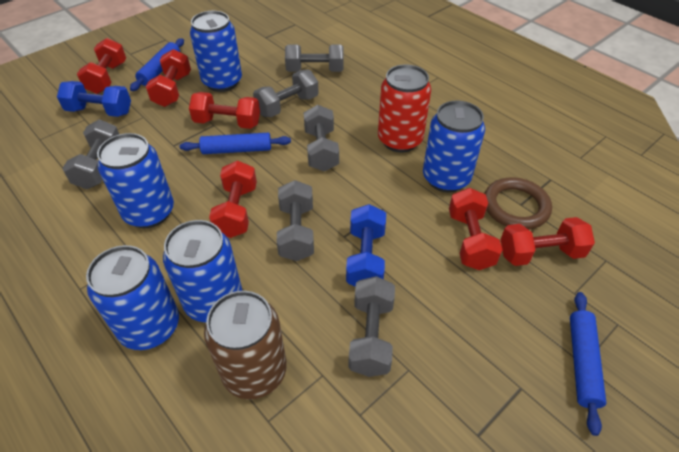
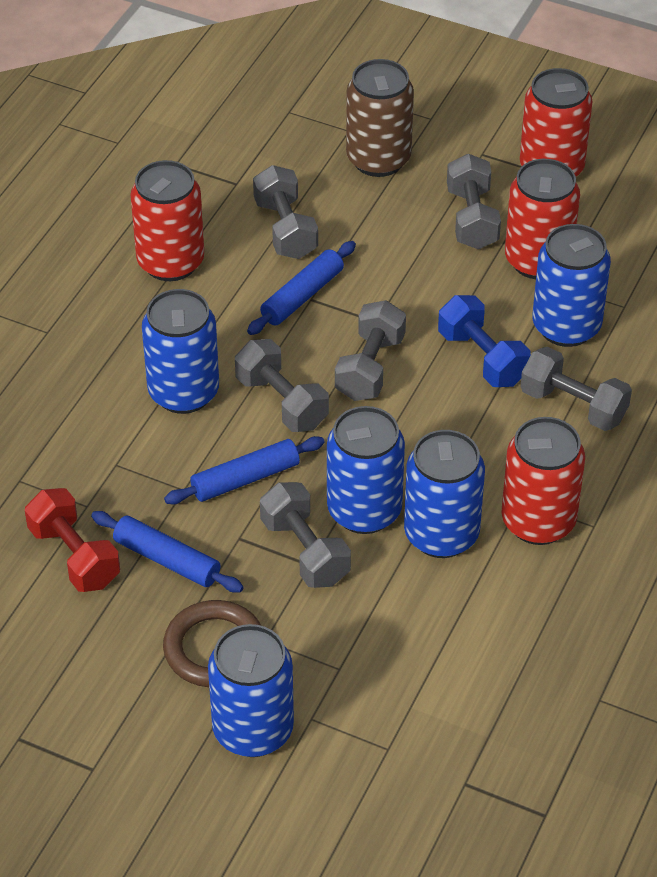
blue dumbbell: [57,81,131,117] [346,204,386,287] = 2 -> [438,295,531,387] = 1
red can: [378,64,431,153] = 1 -> [130,160,204,281] [502,417,585,545] [505,159,580,279] [520,68,593,176] = 4
red dumbbell: [77,38,126,94] [146,49,191,107] [189,92,260,129] [209,161,257,238] [449,188,503,270] [500,217,595,266] = 6 -> [25,488,120,592] = 1

